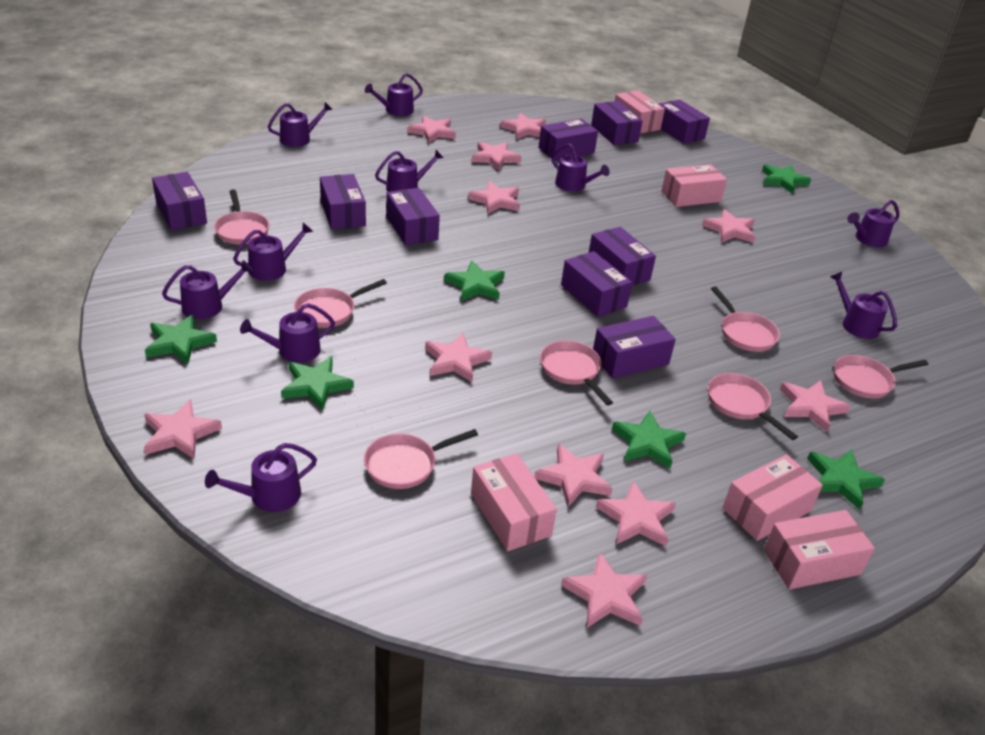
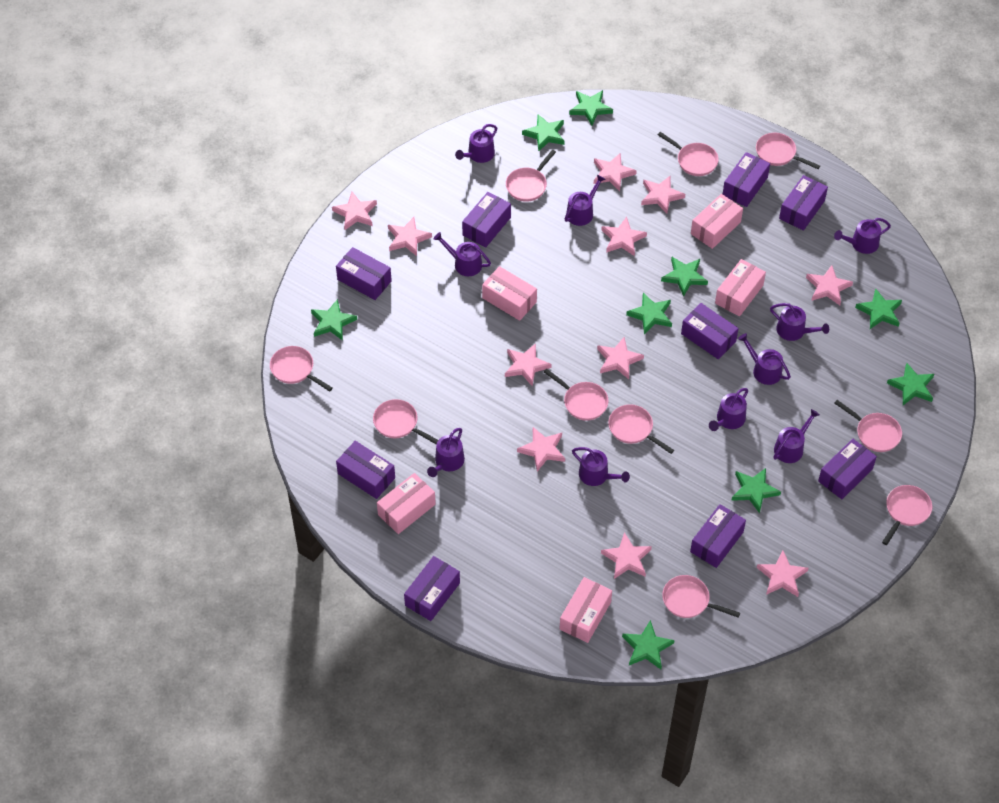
green star: [145,315,217,364] [281,357,354,410] [444,260,505,301] [612,411,686,468] [762,164,811,194] [807,449,885,510] = 6 -> [311,299,357,341] [522,114,565,152] [569,90,613,125] [622,620,675,669] [626,293,672,334] [661,257,708,297] [731,468,781,514] [855,289,902,329] [887,363,934,405] = 9
pink pan: [214,189,269,244] [294,279,387,328] [364,429,478,489] [540,341,613,405] [708,373,798,440] [711,286,780,352] [834,355,928,398] = 7 -> [270,346,333,392] [373,399,438,445] [506,150,556,202] [544,369,609,421] [608,404,674,454] [658,132,719,176] [662,575,740,618] [756,133,820,169] [834,400,902,452] [882,485,932,545] = 10

